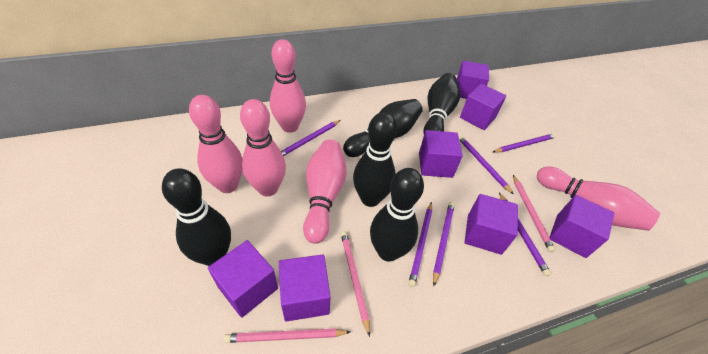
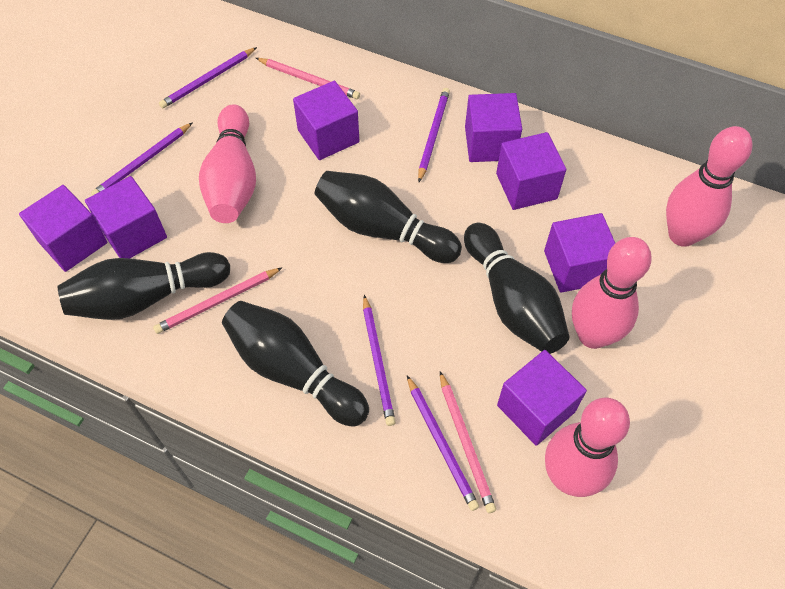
black bowling pin: [162,168,231,266] [343,99,423,157] [353,112,397,207] [370,168,424,261] [423,73,460,134] = 5 -> [58,252,230,320] [222,301,369,426] [315,171,462,263] [464,223,570,354] = 4
pink bowling pin: [189,95,243,193] [240,99,286,197] [270,39,306,133] [303,140,346,244] [537,167,660,231] = 5 -> [199,104,256,223] [545,398,630,497] [572,237,652,349] [666,126,753,247] = 4
purple pencil: [281,120,341,156] [408,202,432,287] [433,202,455,286] [459,136,513,194] [493,133,556,152] [499,192,551,276] = 6 -> [91,122,193,196] [159,47,257,109] [363,295,396,426] [407,375,479,511] [418,88,450,182] = 5

